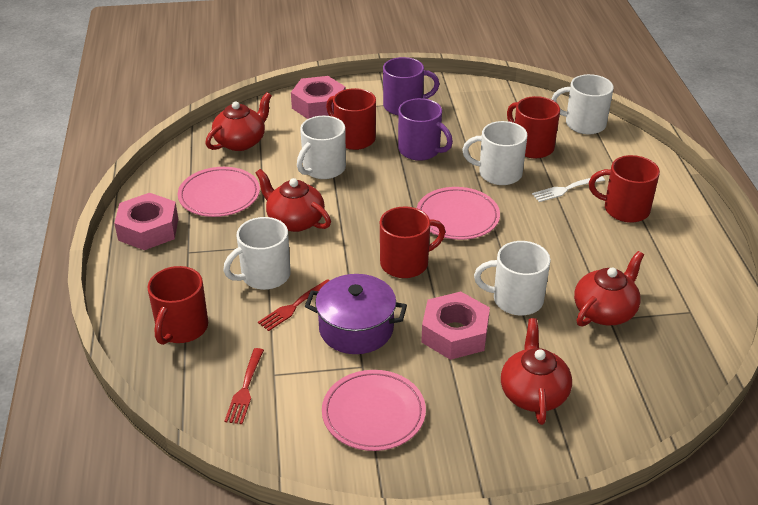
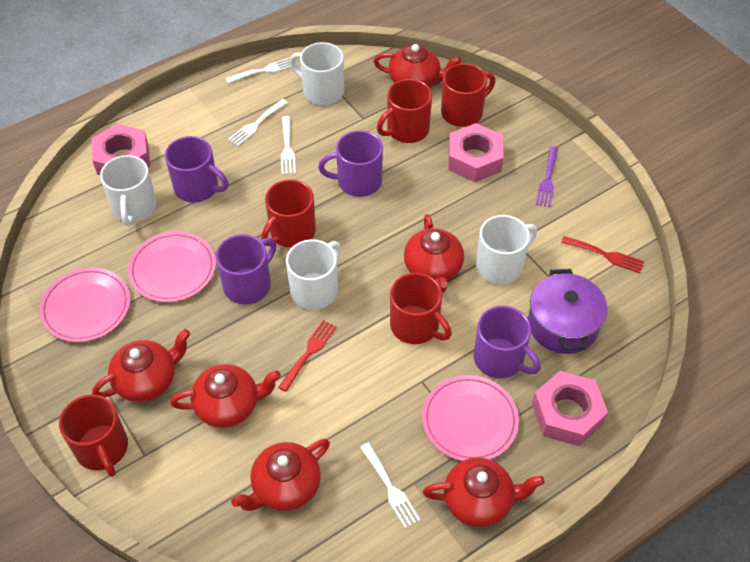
purple fork: none = 0 -> [536,146,558,207] = 1
purple mug: [383,57,440,115] [398,98,453,161] = 2 -> [165,136,228,203] [216,234,276,305] [318,131,383,197] [473,306,541,379] = 4
red teapot: [205,92,272,151] [256,169,331,232] [501,318,572,425] [574,251,644,327] = 4 -> [92,329,190,402] [170,364,281,428] [231,439,330,511] [373,44,461,87] [404,214,464,293] [423,457,545,527] = 6
white fork: [532,176,605,202] = 1 -> [225,58,297,83] [228,99,288,147] [281,116,296,175] [360,442,421,528] = 4
white mug: [223,217,291,290] [297,116,346,179] [462,121,527,185] [474,241,551,315] [551,74,614,135] = 5 -> [100,155,157,226] [286,239,341,310] [290,42,344,105] [476,215,537,284] = 4

